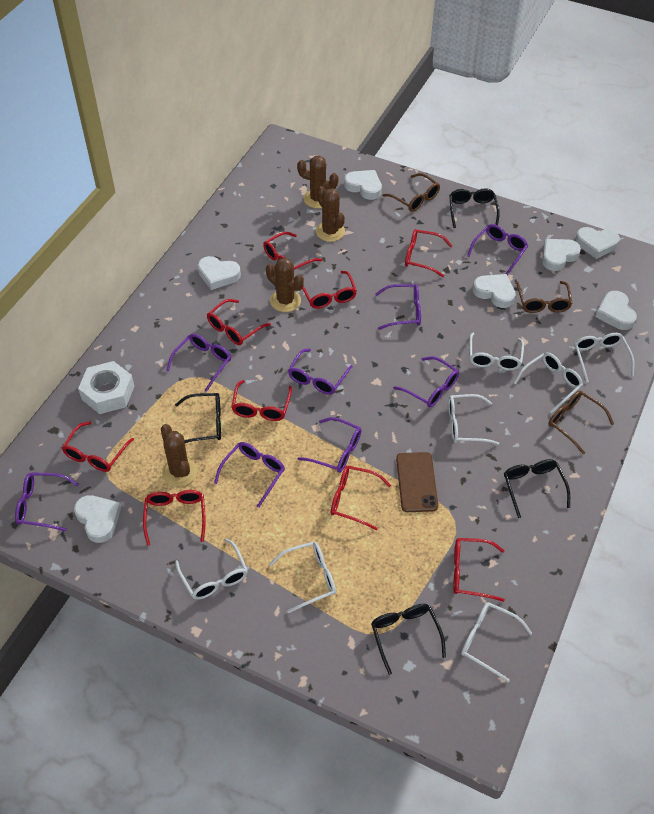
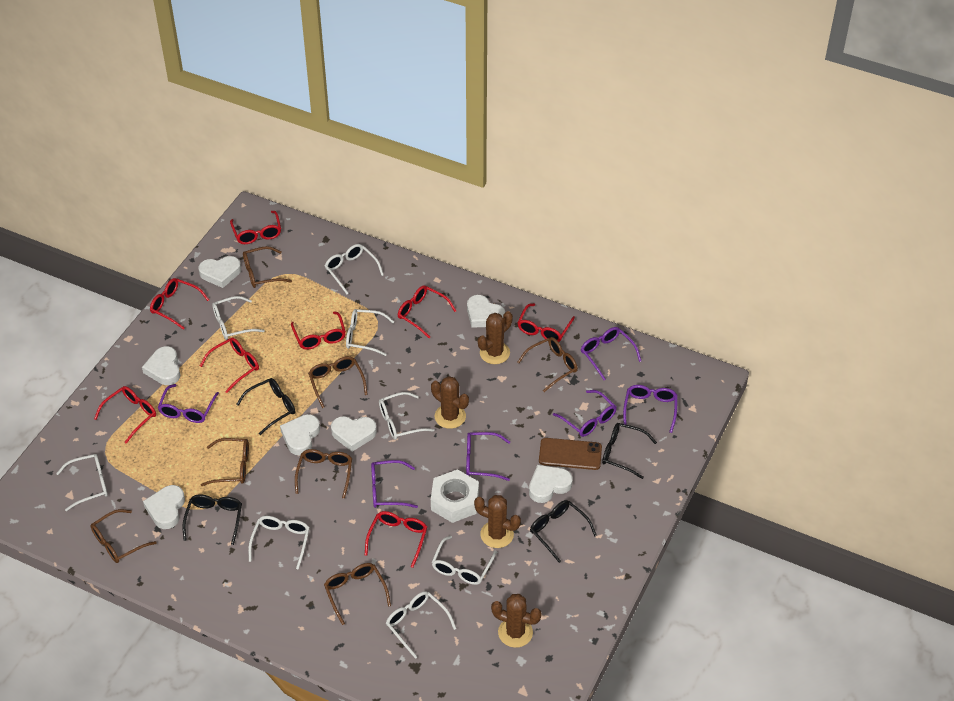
brown glasses: [383,173,440,212] [516,281,572,313] [548,391,614,455] = 3 -> [91,509,157,563] [201,438,249,486] [243,246,292,288] [295,449,352,499] [308,356,368,408] [324,563,391,625] [517,337,578,392] = 7
purple glasses: [15,472,79,531] [166,334,231,392] [214,442,285,508] [288,349,353,395] [297,417,361,473] [375,284,421,330] [393,356,459,408] [467,224,528,275] = 8 -> [158,384,219,423] [371,460,418,508] [466,432,510,481] [553,390,616,437] [581,327,641,380] [623,385,678,433] = 6
red glasses: [62,421,134,472] [143,490,206,546] [207,299,271,345] [231,380,292,421] [263,232,322,270] [302,271,357,309] [331,466,391,530] [405,229,453,277] [453,538,505,602] = 9 -> [94,386,156,444] [150,278,209,330] [200,338,259,393] [230,211,281,244] [291,311,346,349] [365,511,427,568] [398,286,456,338] [517,303,575,342] = 8
white glasses: [175,539,248,600] [269,541,336,614] [448,394,499,445] [461,602,532,682] [469,333,524,371] [514,352,583,414] [574,333,635,383] = 7 -> [56,454,108,511] [212,296,265,340] [248,516,310,569] [325,244,384,294] [346,309,394,356] [379,392,434,440] [386,591,456,659] [432,535,497,585] = 8

